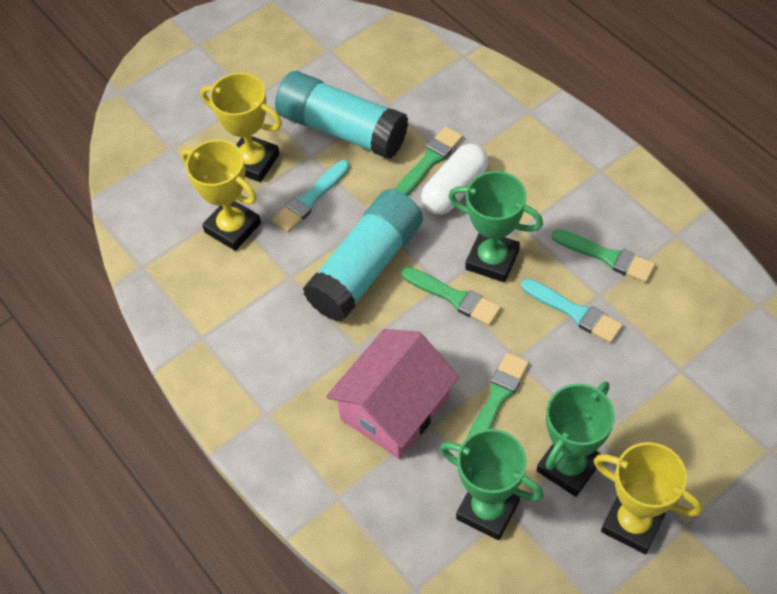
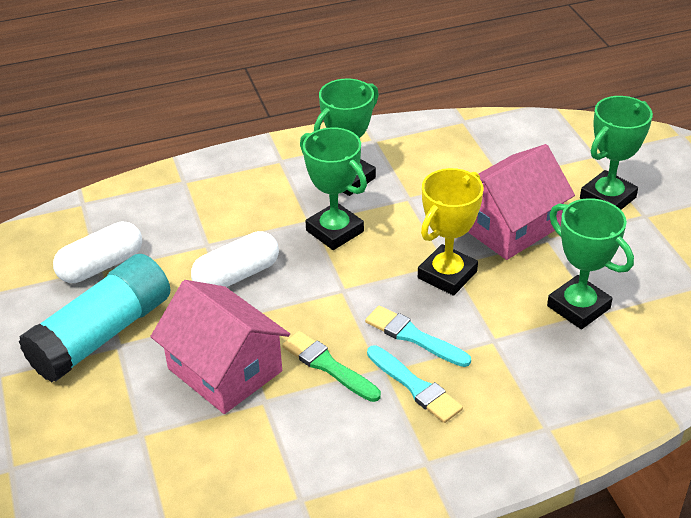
green brush: [395,126,463,196] [401,267,501,326] [466,353,529,439] [552,229,655,283] = 4 -> [282,331,381,402] = 1
green trophy: [440,429,544,540] [448,171,543,282] [537,381,615,497] = 3 -> [300,127,367,250] [314,78,379,196] [547,198,634,329] [580,96,653,210] = 4
pink house: [326,329,459,459] = 1 -> [150,280,290,414] [468,144,575,260] = 2
turquoise glue stick: [275,71,408,159] [303,189,423,322] = 2 -> [19,254,170,382] = 1
white capsule: [421,143,488,215] = 1 -> [53,222,142,283] [191,231,279,287] = 2
yellow trophy: [181,140,261,251] [201,73,282,182] [594,442,703,554] = 3 -> [418,168,483,296] = 1

